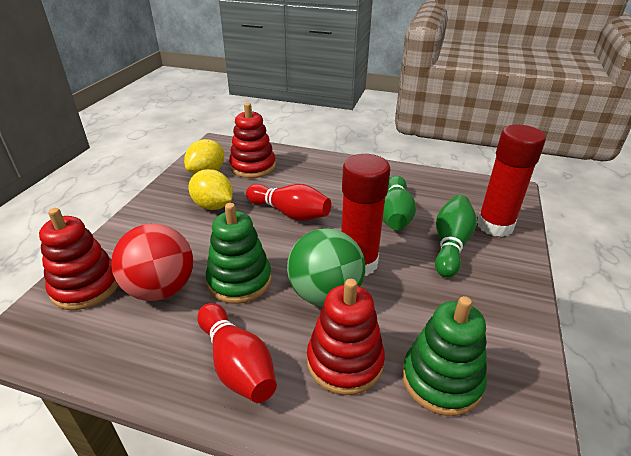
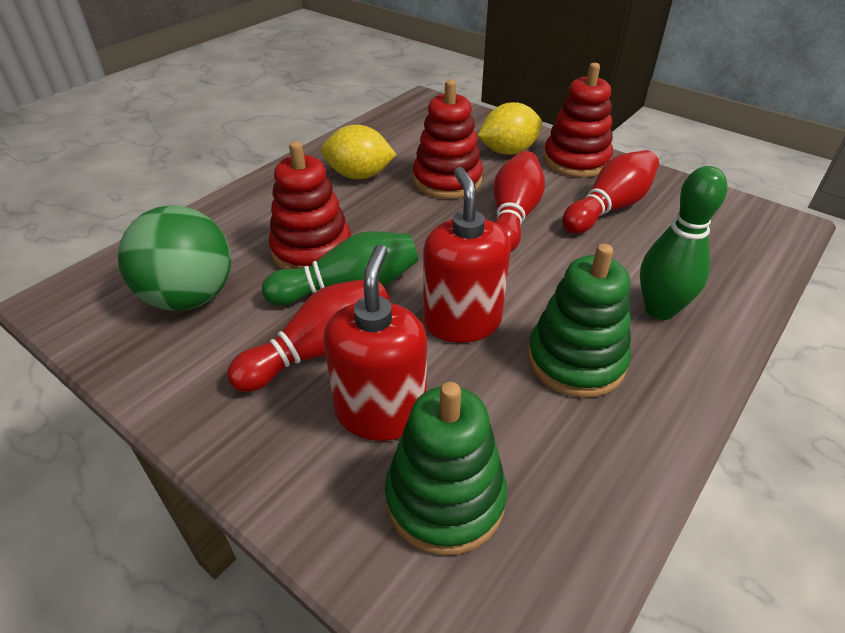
red ball: [111,224,193,301] = 1 -> none = 0
red bowling pin: [197,303,277,403] [246,184,331,221] = 2 -> [227,279,390,392] [493,151,545,252] [562,150,659,234] = 3
red glue stick: [341,154,390,276] [477,125,546,237] = 2 -> none = 0
red soap dispenser: none = 0 -> [323,245,427,441] [423,167,511,343] = 2

